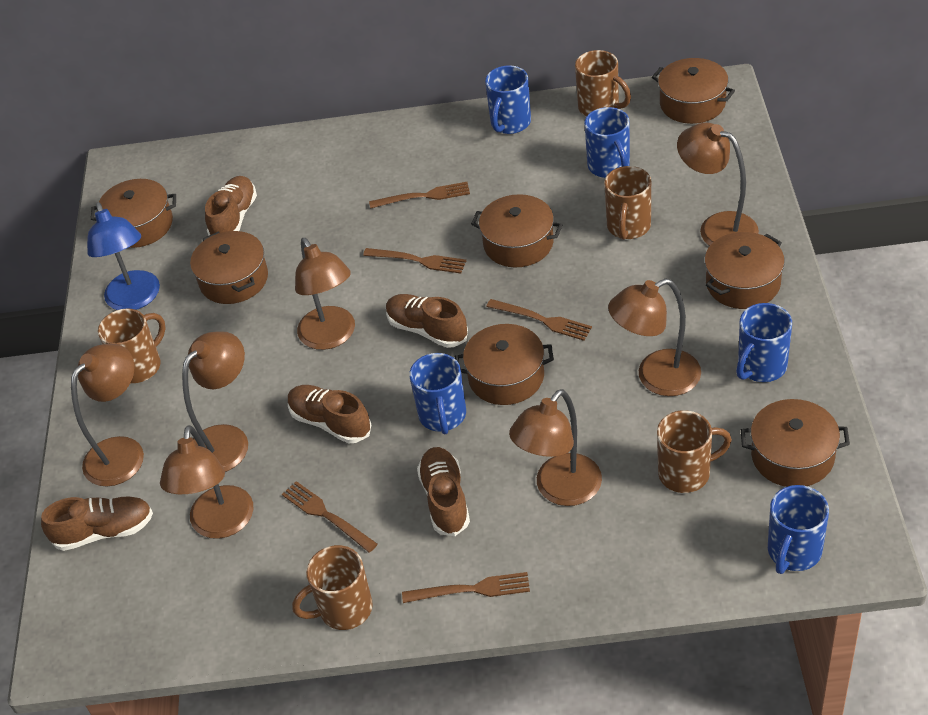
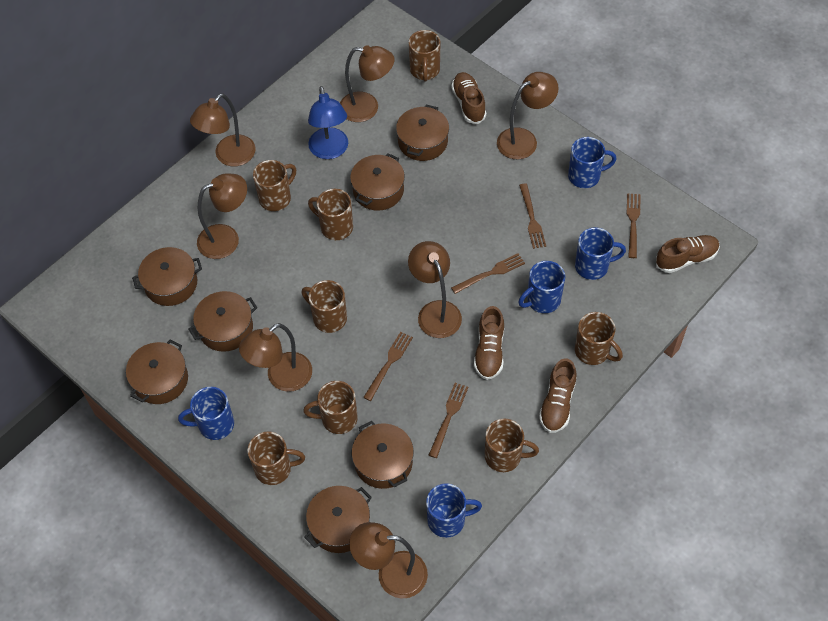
brown mug: [98,308,166,383] [292,545,373,630] [575,50,631,117] [604,166,651,240] [657,410,732,493] = 5 -> [247,431,305,485] [253,160,296,211] [302,280,347,333] [303,381,358,434] [308,189,353,240] [409,30,440,82] [485,419,539,472] [575,312,623,365] = 8
brown shoe: [41,496,153,551] [205,176,257,236] [288,385,371,443] [386,294,468,348] [417,447,470,536] = 5 -> [451,72,486,124] [474,306,504,380] [539,358,577,433] [656,235,720,273] = 4

